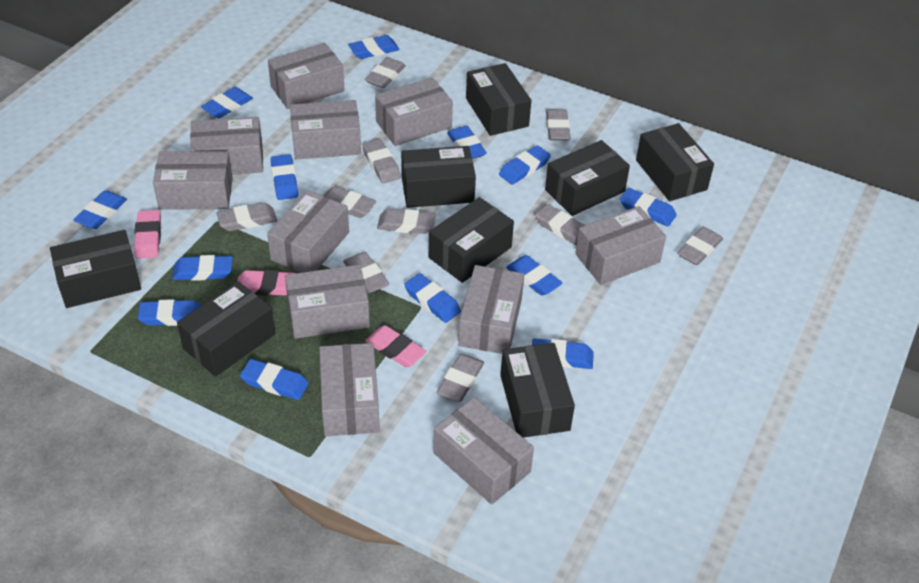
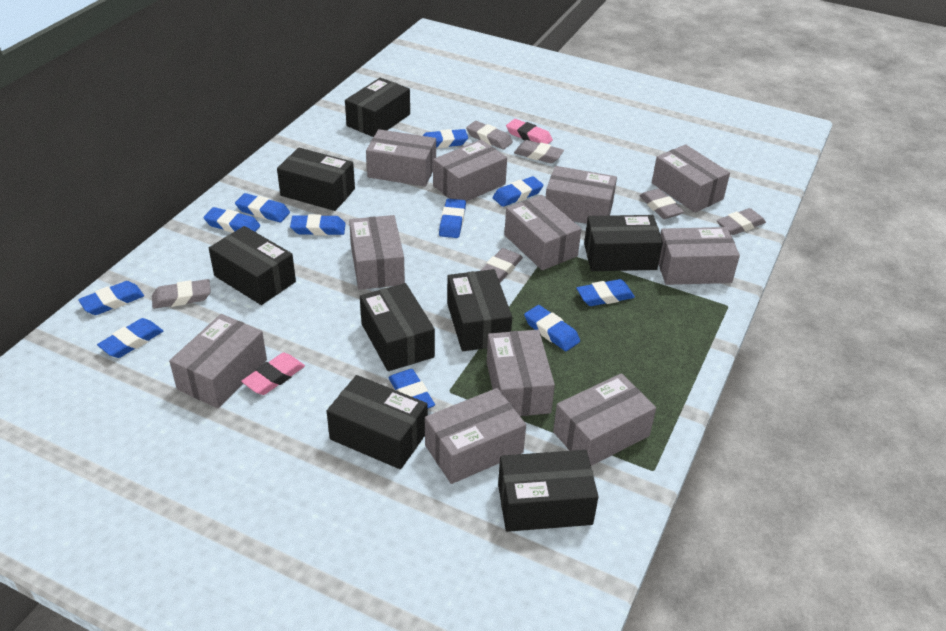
blue eraser: [73,190,127,229] [138,299,202,326] [172,255,233,281] [201,87,253,118] [240,359,309,400] [271,154,298,200] [348,35,399,59] [404,273,461,323] [447,126,487,159] [499,145,551,185] [506,255,563,296] [532,338,594,369] [620,188,677,227] = 13 -> [78,281,144,315] [97,318,163,358] [203,207,260,233] [235,193,290,222] [290,214,346,236] [388,369,435,408] [423,129,468,148] [439,198,466,238] [493,176,544,207] [524,305,580,351] [576,279,635,306] = 11
grey eraser: [216,203,277,231] [324,187,376,218] [343,252,389,294] [362,139,401,183] [365,57,406,88] [377,209,436,234] [437,354,484,402] [535,204,585,246] [546,109,570,141] [677,227,723,265] = 10 -> [152,279,211,309] [466,121,513,149] [480,248,523,282] [514,140,564,163] [640,188,684,219] [717,208,766,235] = 6
pink eraser: [134,210,161,259] [237,270,296,295] [365,325,427,367] = 3 -> [241,353,305,395] [506,119,553,144] = 2

